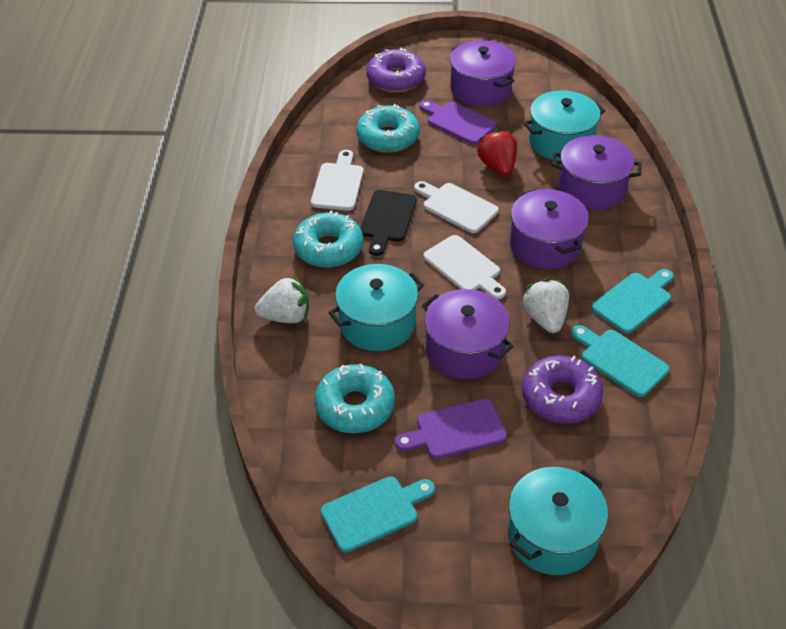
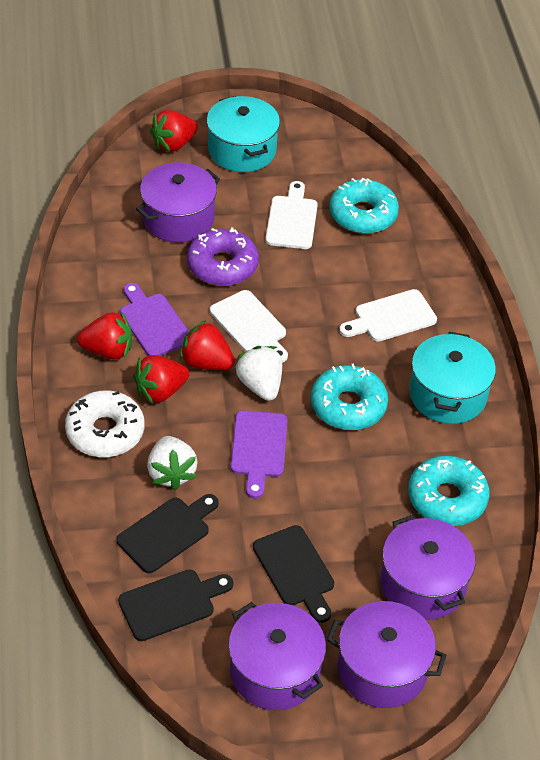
black cutting board: [360,190,417,256] = 1 -> [117,494,219,573] [118,569,233,641] [253,525,334,623] = 3
purple donut: [367,47,426,92] [522,355,603,424] = 2 -> [187,227,259,286] = 1
red strawberry: [477,129,517,176] = 1 -> [77,311,132,359] [133,355,189,404] [150,110,198,152] [180,320,235,370] = 4
turquoise cutting board: [321,476,435,553] [571,325,670,397] [592,269,674,334] = 3 -> none = 0
turquoise pot: [328,264,424,351] [508,467,608,575] [523,90,605,161] = 3 -> [207,96,280,172] [409,332,496,424] = 2
white donut: none = 0 -> [65,390,144,457] = 1

